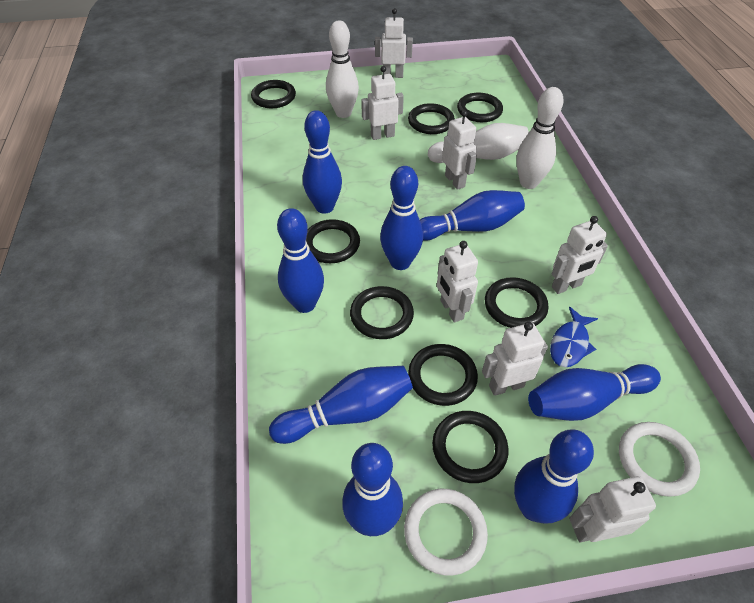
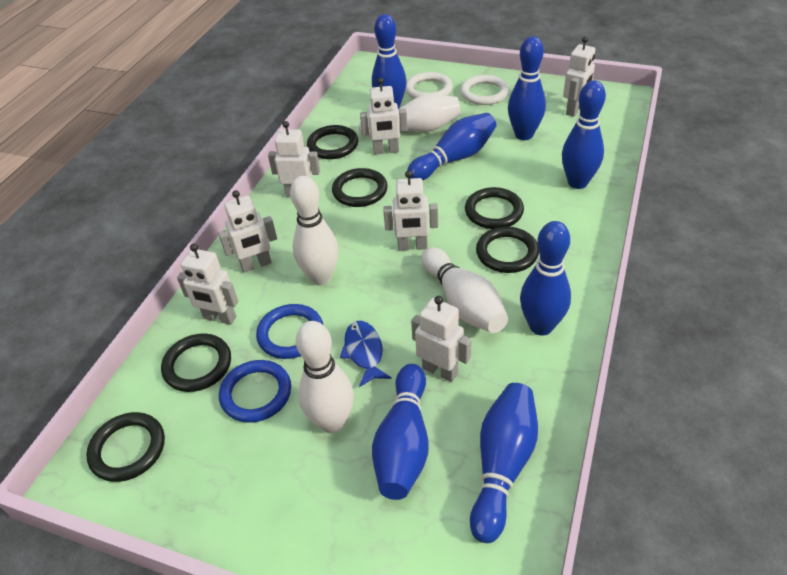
black ring: [251,80,296,108] [306,219,360,263] [350,286,414,339] [408,103,455,134] [408,344,478,406] [432,411,509,483] [457,93,503,122] [485,277,549,328] = 8 -> [86,412,165,482] [161,333,231,392] [307,125,358,159] [332,168,388,207] [465,187,524,229] [476,227,539,273] = 6
blue bowling pin: [269,366,413,444] [277,208,324,313] [303,110,342,214] [342,443,403,536] [380,166,423,270] [420,190,525,241] [514,429,594,523] [528,364,661,421] = 8 -> [372,14,407,109] [372,364,429,500] [407,113,496,180] [470,383,538,543] [508,36,546,140] [520,221,571,336] [562,80,606,189] = 7
blue ring: none = 0 -> [219,360,291,423] [256,304,323,359] = 2
white bowling pin: [326,20,359,118] [428,123,529,163] [516,87,564,189] = 3 -> [290,176,339,285] [296,321,354,433] [359,94,461,137] [421,247,508,333] = 4

